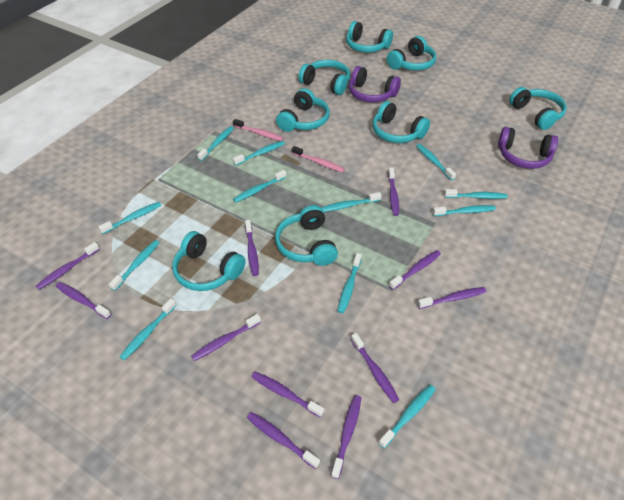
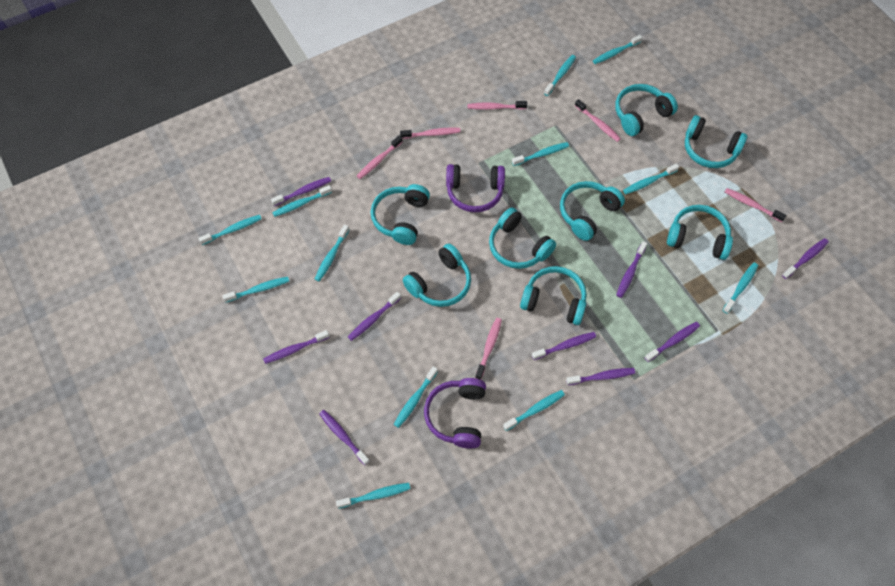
pink toothbrush: [233,119,283,141] [292,146,345,173] = 2 -> [357,136,403,179] [400,128,461,139] [468,101,527,110] [475,318,502,380] [575,99,621,142] [725,188,786,222] = 6
purple toothbrush: [36,242,100,290] [56,282,111,319] [191,314,261,361] [245,220,259,276] [247,412,320,469] [251,371,324,418] [331,395,361,479] [351,333,399,403] [388,168,399,216] [389,250,441,290] [417,287,486,309] = 11 -> [263,330,330,364] [271,177,331,206] [319,410,370,465] [348,292,401,341] [532,332,596,360] [566,368,635,385] [616,241,647,298] [645,322,700,362] [782,238,829,279] = 9

